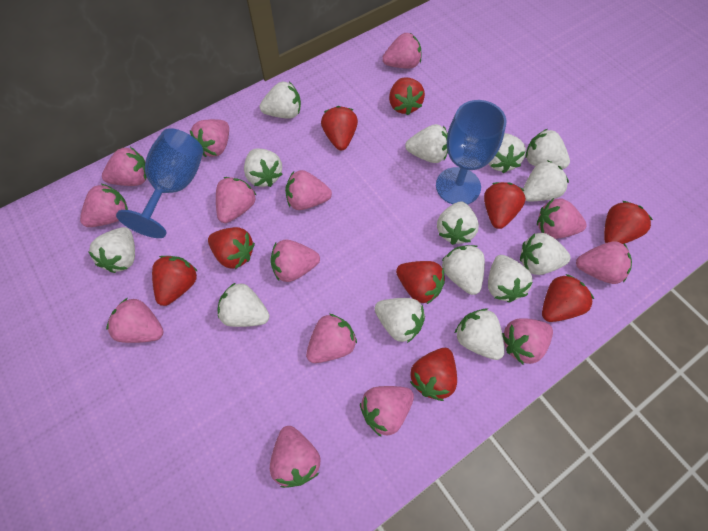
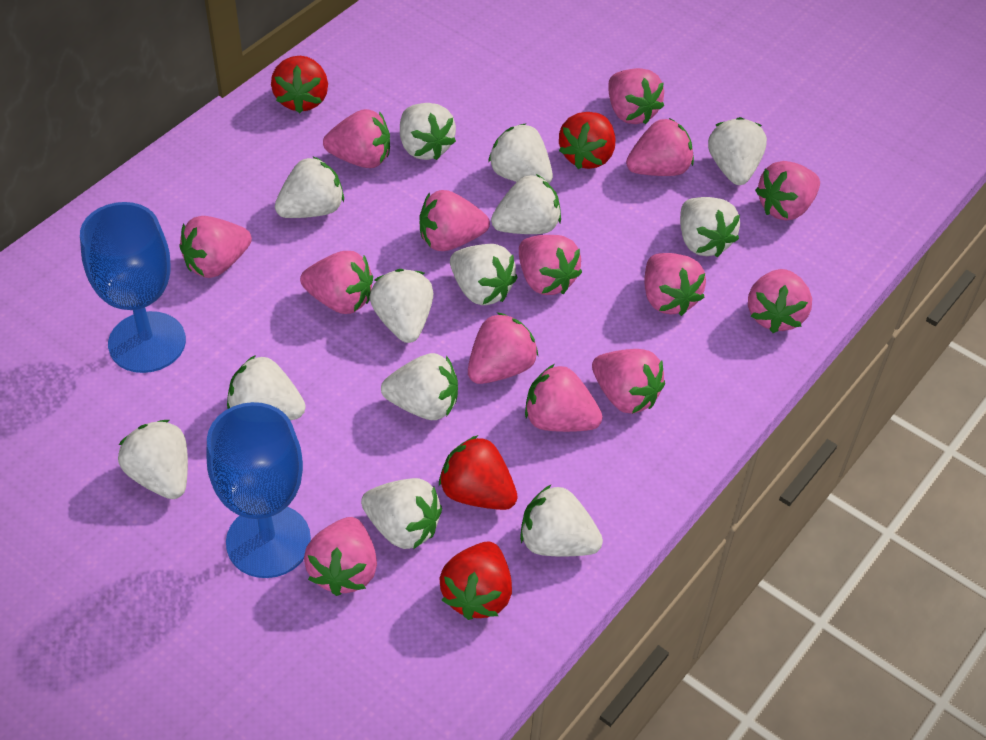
red strawberry: [152,256,198,306] [208,227,255,269] [321,106,358,150] [389,77,425,115] [396,261,445,305] [410,348,457,401] [484,182,526,229] [542,274,594,322] [604,201,653,244] = 9 -> [271,56,328,113] [439,435,518,510] [440,541,512,620] [559,112,615,169] = 4
white strawberry: [88,227,135,273] [217,282,269,327] [244,149,283,187] [260,82,301,119] [374,298,425,343] [405,124,448,163] [437,201,479,245] [442,245,485,295] [454,309,505,360] [488,255,533,302] [489,133,526,173] [520,233,571,275] [523,160,569,201] [526,129,570,169] = 14 -> [118,420,188,499] [227,355,306,420] [275,157,344,218] [361,478,442,549] [370,269,433,343] [381,353,458,420] [400,103,456,160] [450,244,518,305] [488,124,553,184] [491,174,561,234] [520,485,603,557] [680,197,740,257] [708,117,767,185] = 13

